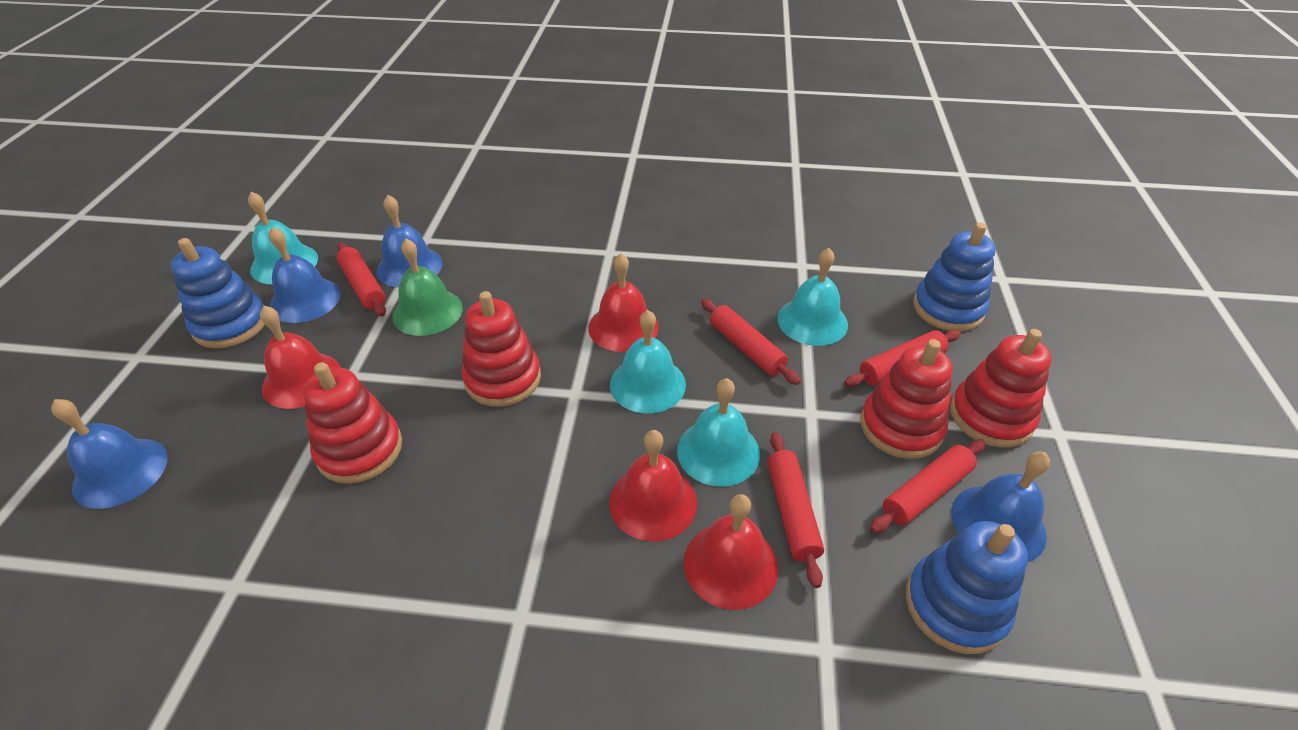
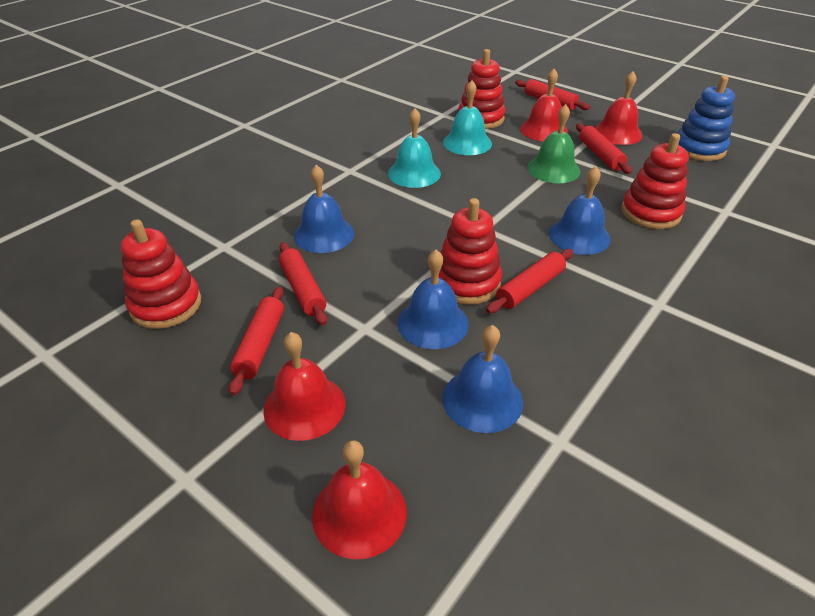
blue stacking toy: [171,238,265,348] [906,521,1028,654] [913,223,996,331] = 3 -> [677,76,735,161] = 1
turquoise bell: [248,192,318,284] [610,310,686,413] [677,378,760,487] [777,248,848,346] = 4 -> [388,108,441,188] [443,80,492,155] = 2

